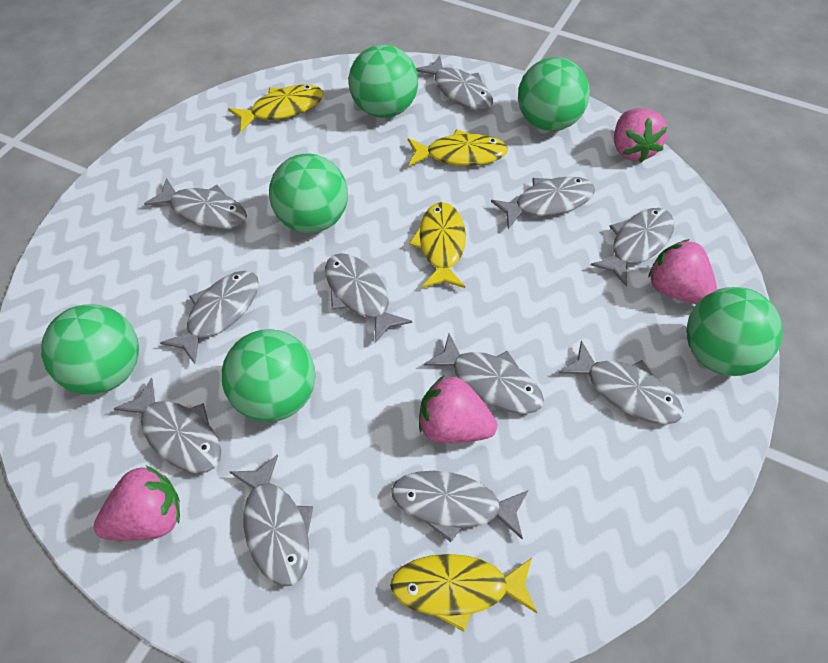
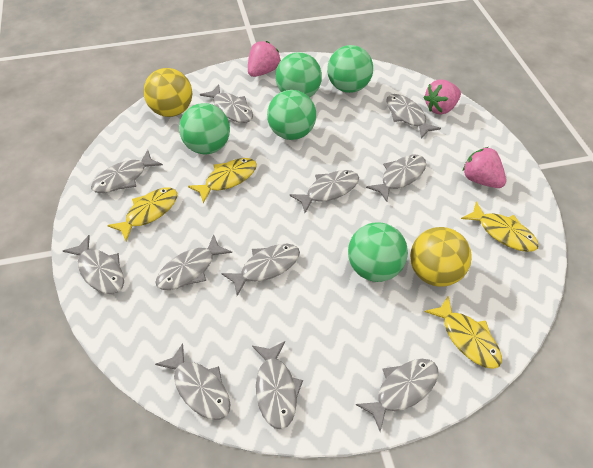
green ball: [41,304,139,395] [222,329,316,422] [269,154,348,233] [349,45,418,118] [518,57,590,131] [686,287,783,376] = 6 -> [179,103,230,154] [267,90,316,140] [275,52,322,97] [327,45,373,93] [348,222,408,282] = 5
pink strawberry: [94,466,180,541] [419,375,497,443] [614,108,667,162] [648,239,717,304] = 4 -> [248,41,281,77] [423,79,461,115] [463,147,506,188] = 3
yellow ball: none = 0 -> [144,68,192,117] [410,227,472,287] = 2

